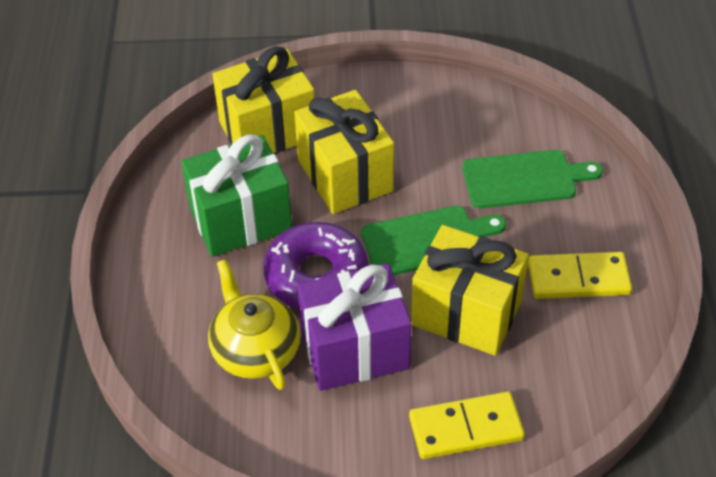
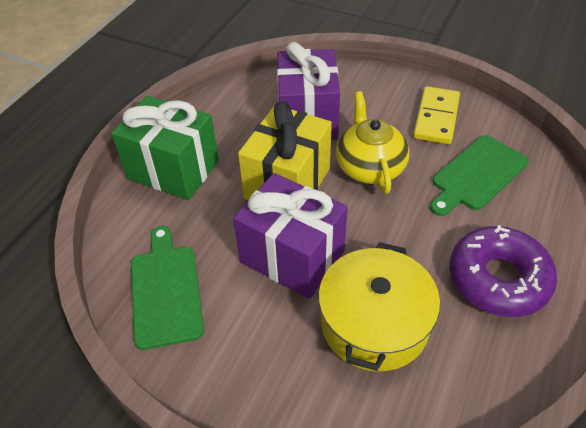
purple gift: [297,264,411,391] = 1 -> [233,173,348,299] [277,42,340,140] = 2
yellow domino: [409,391,525,459] [528,252,632,299] = 2 -> [413,86,460,144] = 1
yellow gift: [213,46,315,154] [294,90,394,214] [411,225,529,356] = 3 -> [238,101,332,200] = 1
yellow pot: none = 0 -> [318,242,440,371] = 1

